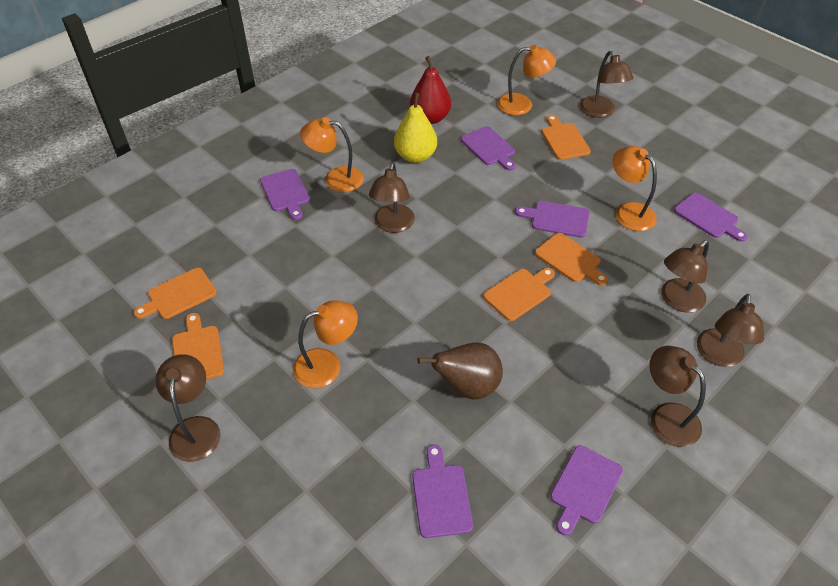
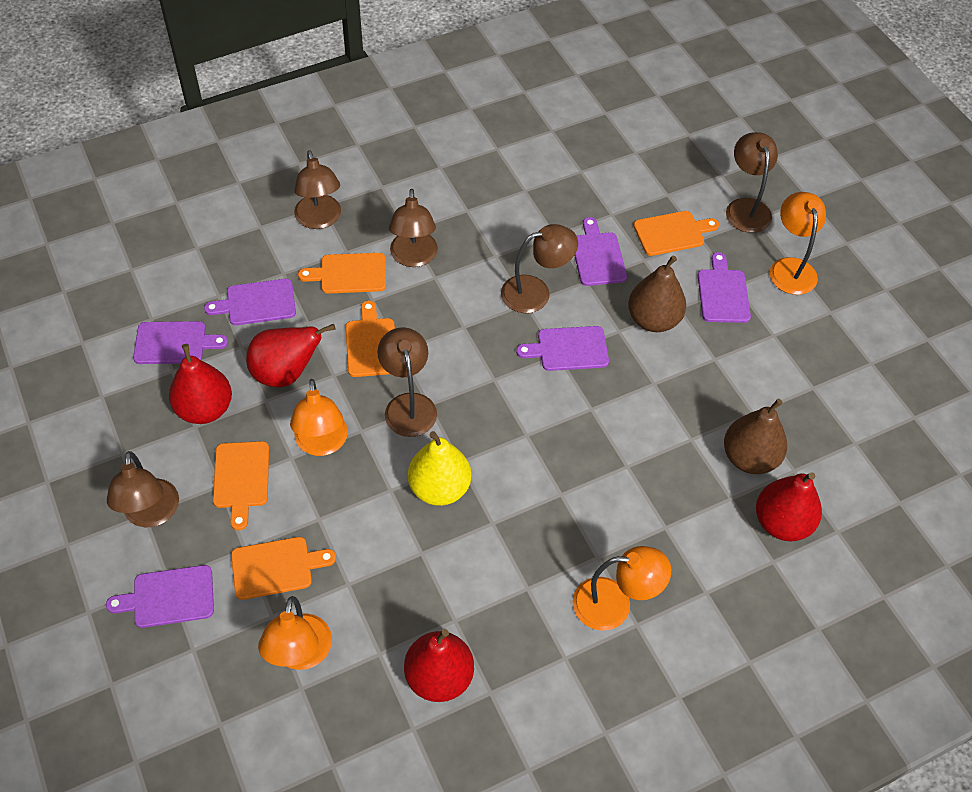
brown pear: [417,342,503,400] = 1 -> [628,256,686,332] [724,399,787,474] = 2
red pear: [410,56,451,124] = 1 -> [169,344,232,424] [246,324,335,388] [404,629,474,702] [756,472,822,541] = 4

